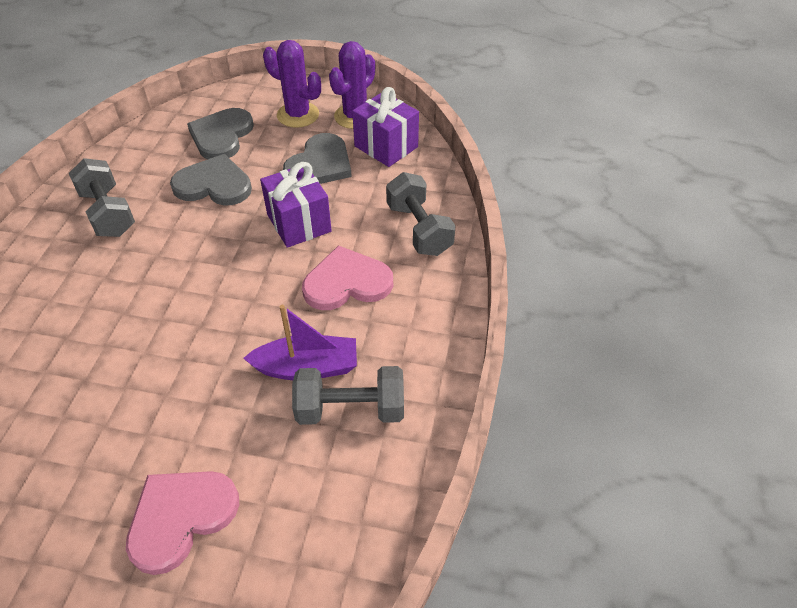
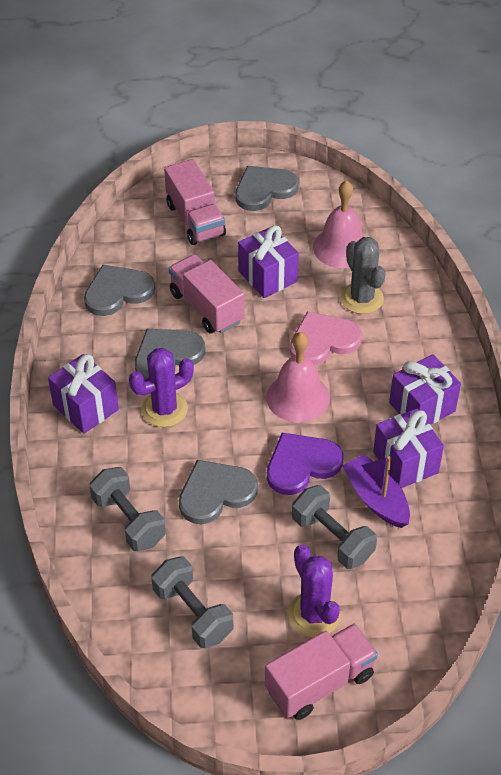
grey cactus: none = 0 -> [341,237,385,314] = 1
grey heart: [170,154,252,206] [187,108,254,159] [283,133,352,184] = 3 -> [84,265,155,316] [135,329,205,380] [179,460,258,524] [235,166,299,211] = 4
pink bell: none = 0 -> [266,332,330,423] [313,180,365,268] = 2
pink heart: [126,471,239,575] [302,245,393,310] = 2 -> [290,311,362,365] = 1
pink truck: none = 0 -> [164,159,226,245] [169,254,245,334] [265,624,378,720] = 3
purple gift: [260,162,332,248] [352,87,419,167] = 2 -> [48,354,119,434] [238,225,299,298] [373,408,444,488] [389,354,461,425] = 4
purple heart: none = 0 -> [267,433,343,495] = 1

